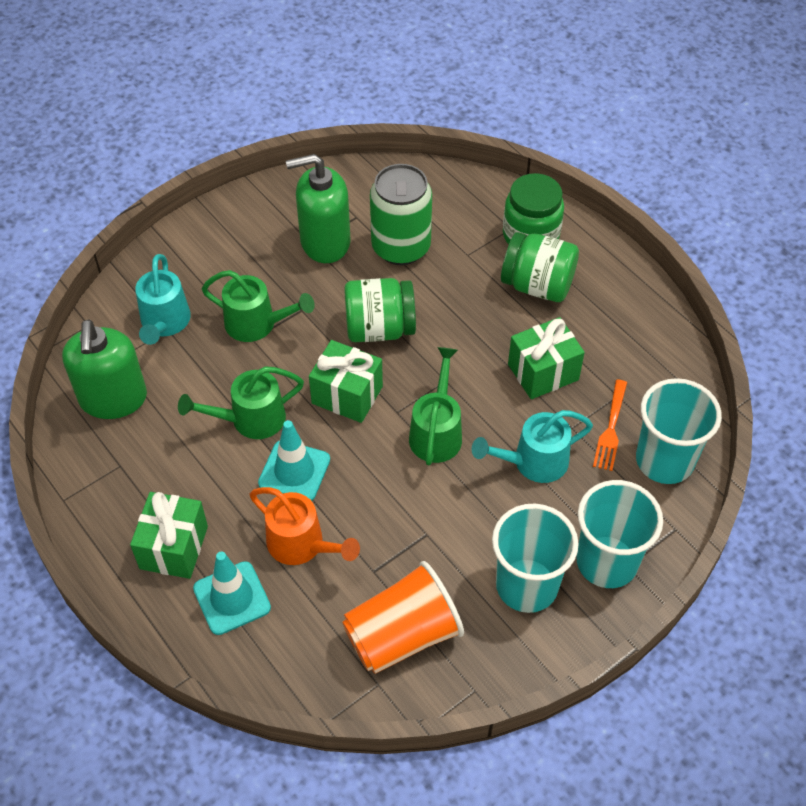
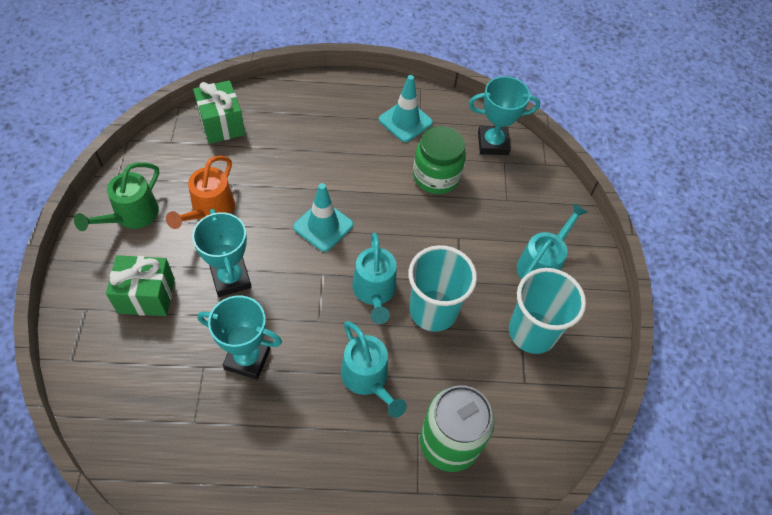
green gift: [130,492,208,579] [309,340,383,423] [508,317,585,399] = 3 -> [106,255,175,316] [193,80,245,144] = 2
green jar: [344,278,416,342] [501,232,579,302] [503,173,564,245] = 3 -> [413,126,466,194] = 1
green soap dispenser: [62,319,147,419] [286,154,351,263] = 2 -> none = 0
green watering can: [178,367,304,439] [202,270,315,342] [409,347,462,465] = 3 -> [74,162,159,231] = 1
orange cup: [342,561,464,674] = 1 -> none = 0
orange fork: [593,380,627,471] = 1 -> none = 0
turquoise cup: [492,504,579,613] [576,480,663,588] [636,378,722,484] = 3 -> [408,245,477,332] [509,268,586,354] = 2
turquoise trophy: none = 0 -> [192,209,251,297] [197,296,282,380] [468,76,540,155] = 3
turquoise watering can: [135,254,191,345] [472,410,593,483] = 2 -> [341,321,407,418] [352,233,397,324] [517,203,588,280] = 3

